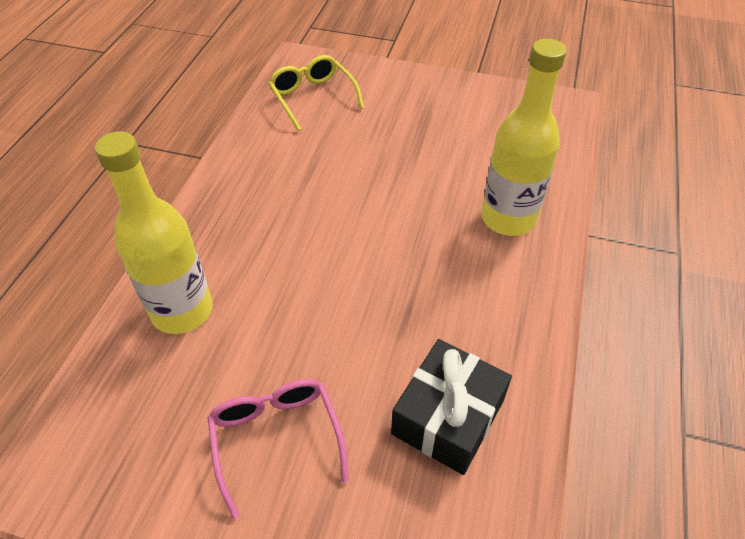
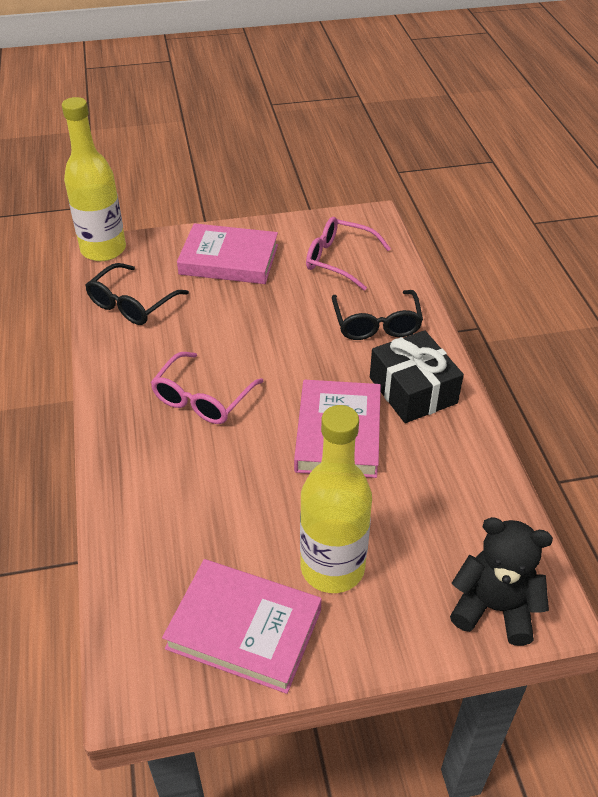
black glasses: none = 0 -> [85,263,189,325] [332,290,423,340] = 2
black teddy bear: none = 0 -> [450,517,553,646] = 1
pink book: none = 0 -> [162,559,322,694] [177,223,278,284] [294,380,381,478] = 3
pink glasses: [207,379,349,519] = 1 -> [150,352,263,424] [306,217,391,290] = 2
yellow glasses: [268,55,364,131] = 1 -> none = 0

